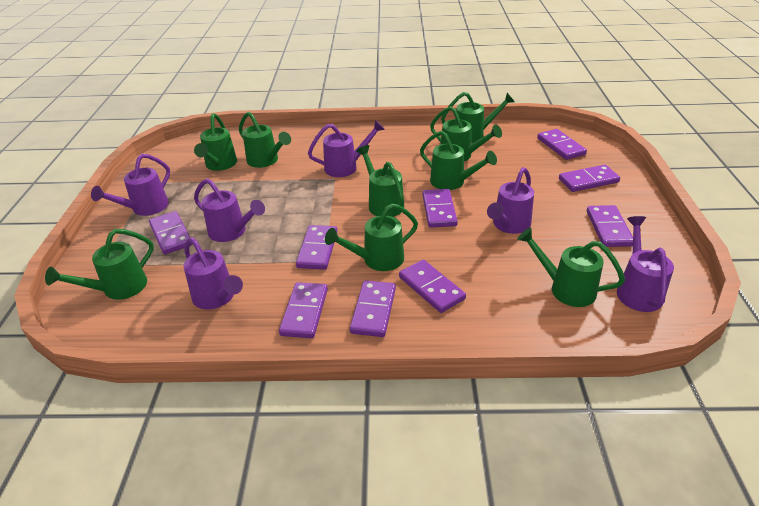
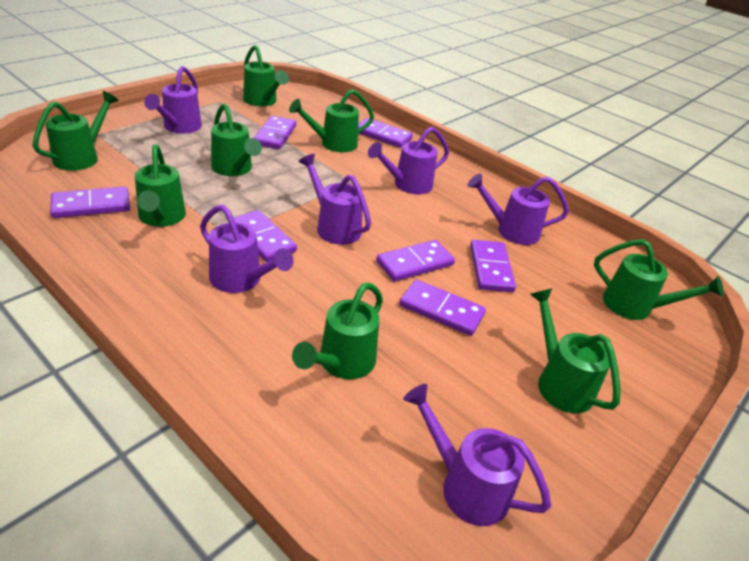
green watering can: [45,229,154,300] [194,113,237,171] [239,112,291,168] [325,203,418,271] [356,145,404,217] [420,131,497,190] [430,106,502,161] [441,92,515,143] [517,228,625,307] = 9 -> [33,91,119,171] [135,144,186,227] [211,103,262,176] [243,45,289,106] [289,89,374,152] [292,283,383,379] [530,289,621,413] [594,239,724,320] = 8
purple domino: [149,211,193,254] [279,282,328,338] [296,225,338,270] [350,280,396,337] [399,260,466,313] [422,189,458,228] [537,129,587,160] [559,165,620,192] [587,205,633,247] = 9 -> [50,186,130,218] [234,210,297,262] [254,116,296,149] [358,118,413,148] [376,240,455,282] [399,279,486,336] [470,240,516,292] = 7

